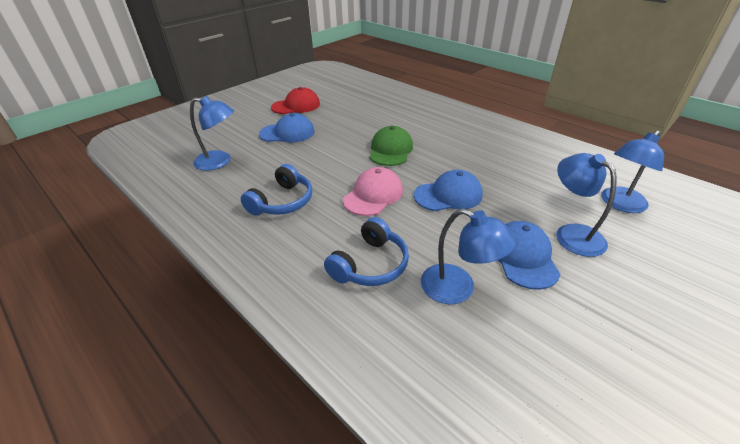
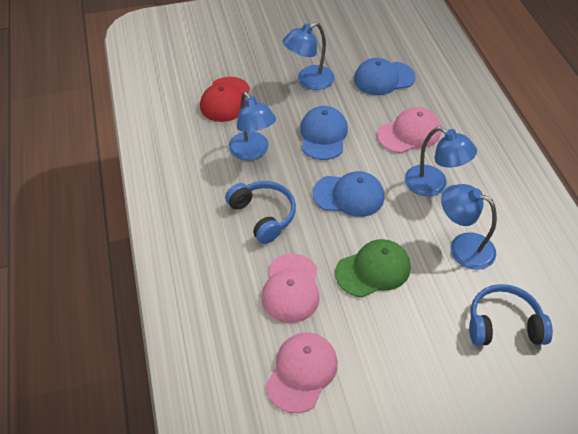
pink cap: [343,167,403,216] = 1 -> [262,254,320,323] [266,332,338,413] [377,107,441,153] = 3

